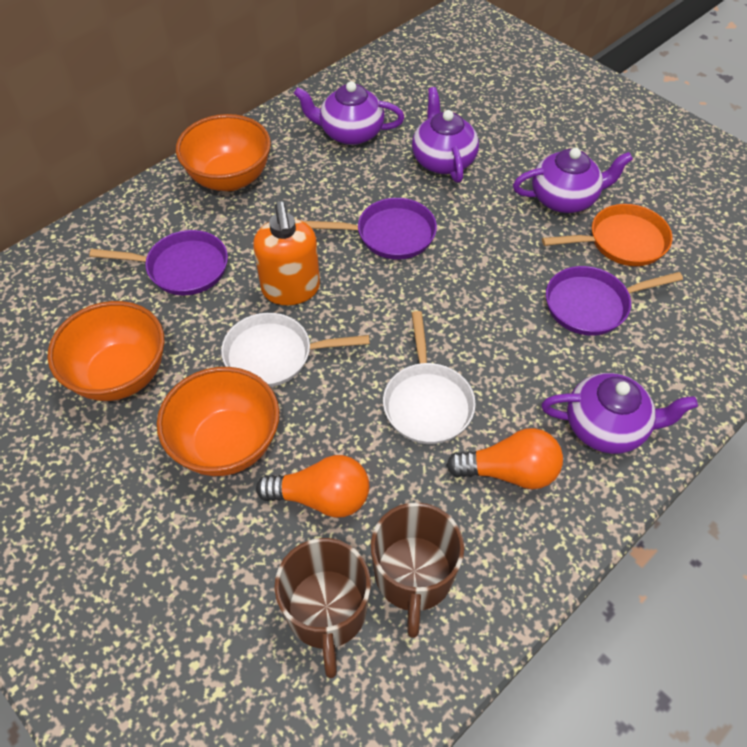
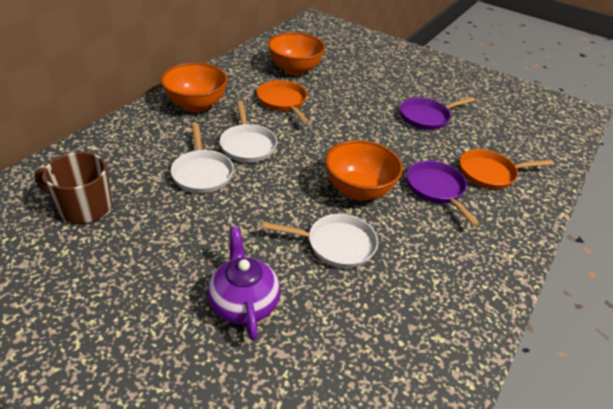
brown mug: [274,538,371,678] [371,502,464,638] = 2 -> [35,152,112,223] = 1
orange light bulb: [256,455,369,518] [446,428,563,489] = 2 -> none = 0
orange pan: [542,204,673,266] = 1 -> [257,80,309,124] [460,149,554,189] = 2
orange soap dispenser: [253,201,320,305] = 1 -> none = 0
purple pan: [89,230,228,295] [304,198,437,260] [546,266,683,336] = 3 -> [400,97,475,130] [407,161,480,227] = 2
purple teapot: [294,81,404,145] [412,87,479,183] [513,148,633,213] [542,373,698,454] = 4 -> [207,227,281,340] = 1
white pan: [221,313,370,387] [383,311,476,444] = 2 -> [171,123,234,193] [220,101,277,163] [262,214,378,268] = 3

